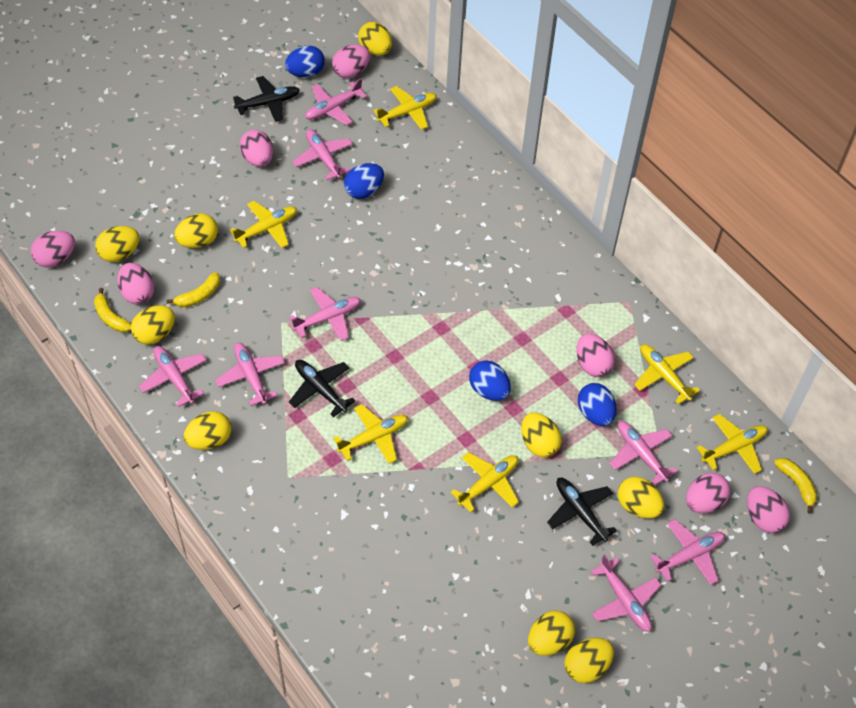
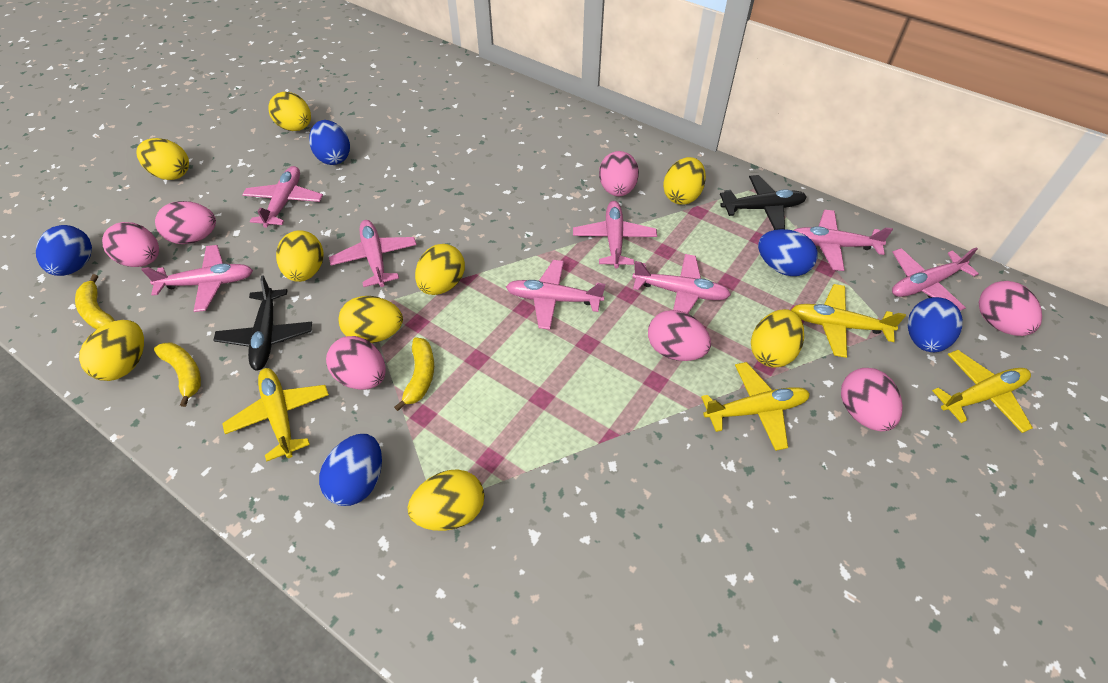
black plane: [233,76,300,122] [289,360,355,417] [547,478,617,546] = 3 -> [213,275,312,371] [720,175,807,230] = 2
blue egg: [285,46,325,77] [344,163,384,199] [469,360,511,401] [578,383,617,426] = 4 -> [36,225,92,276] [309,120,350,165] [319,434,382,506] [758,229,818,276] [908,297,963,352] = 5
yellow plane: [230,201,297,248] [333,404,408,464] [373,86,437,130] [450,452,519,513] [634,344,700,404] [696,414,767,474] = 6 -> [222,368,329,461] [701,362,810,451] [791,284,906,358] [932,350,1033,433] = 4

